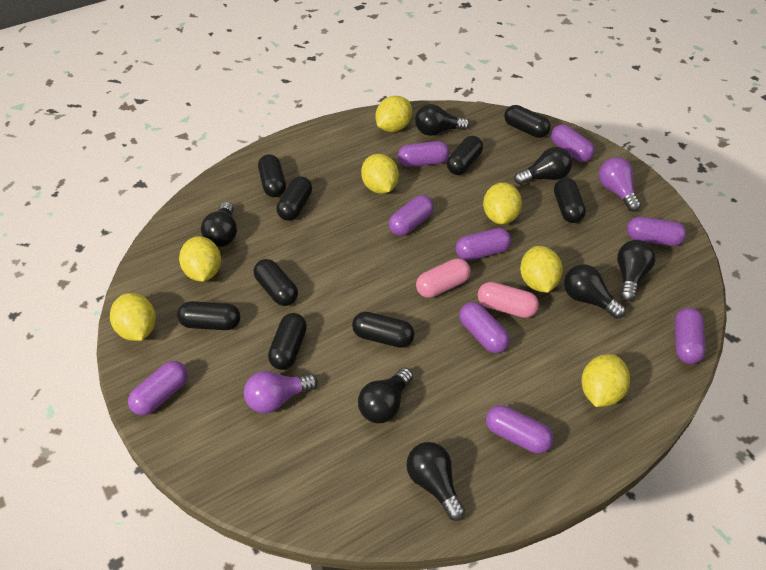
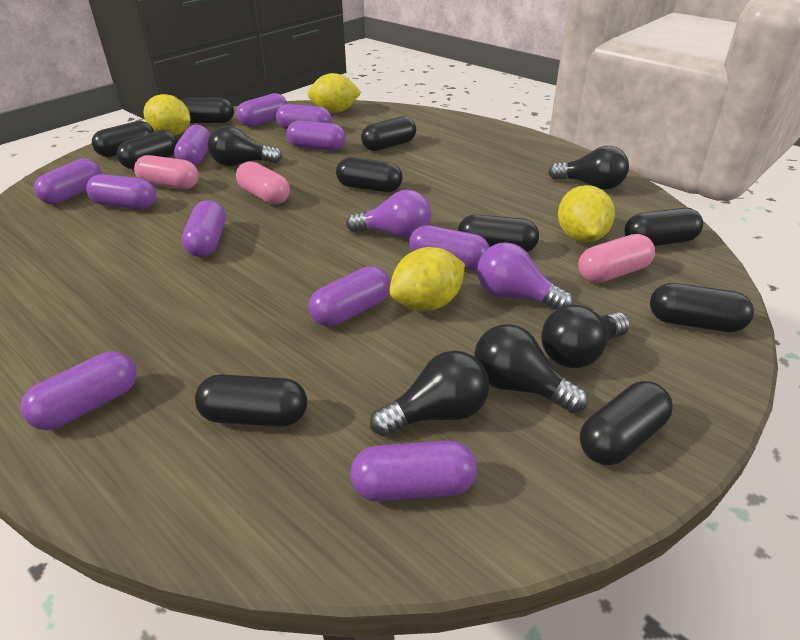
black capsule: [177,301,240,330] [254,259,298,306] [258,154,286,197] [268,313,307,370] [277,176,312,221] [352,312,415,348] [447,136,483,175] [504,105,551,138] [554,178,586,223] = 9 -> [92,121,154,157] [117,130,178,169] [181,98,234,123] [195,374,307,427] [336,157,403,192] [361,116,416,151] [458,215,539,252] [580,381,673,465] [624,208,703,246] [650,283,754,332] = 10
black light bulb: [201,202,237,247] [358,368,413,423] [406,442,465,521] [415,104,470,136] [514,147,572,185] [564,264,626,319] [617,240,656,302] = 7 -> [208,125,282,166] [370,351,489,437] [474,324,588,413] [541,305,630,368] [548,146,629,190] = 5
pink capsule: [416,259,471,298] [478,282,539,318] = 2 -> [134,155,199,189] [236,161,290,205] [578,234,655,283] = 3
purple capsule: [128,361,188,415] [389,195,434,236] [398,141,450,167] [456,228,511,261] [459,302,510,353] [486,405,553,454] [551,124,595,162] [627,217,686,246] [675,308,706,364] = 9 -> [21,351,137,430] [34,159,102,204] [86,174,156,209] [174,124,210,166] [182,200,226,257] [236,93,288,127] [276,104,332,129] [287,121,346,151] [309,266,390,327] [350,440,477,502] [409,225,489,270] = 11
yellow lemon: [110,293,156,341] [179,236,221,282] [361,154,399,194] [375,96,412,132] [483,182,522,225] [520,246,563,293] [582,354,630,407] = 7 -> [143,94,190,136] [307,73,361,113] [389,247,465,311] [558,185,615,243] = 4

